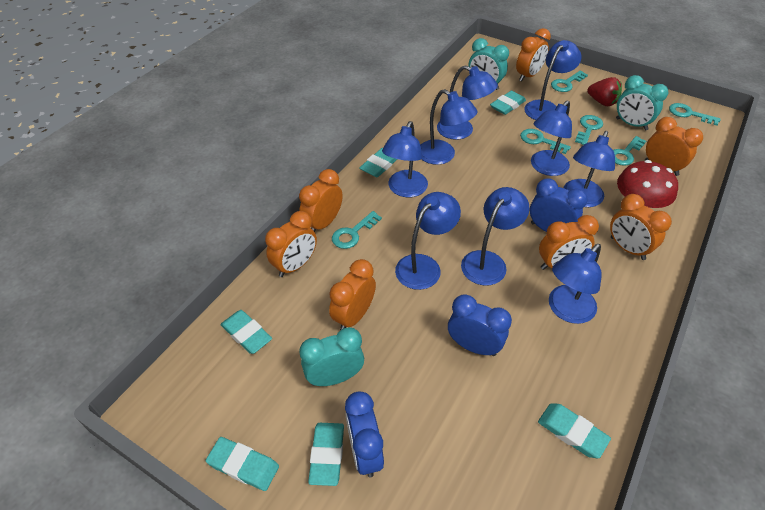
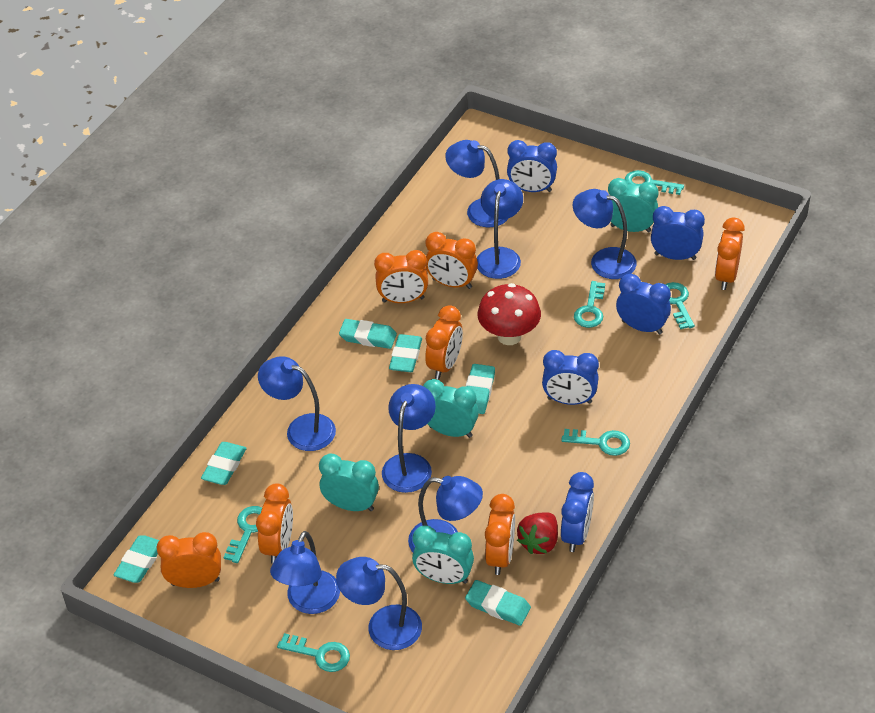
blue clock: [345,392,384,478] [448,294,512,356] [530,178,588,232] = 3 -> [507,140,557,192] [542,350,599,405] [561,472,594,552] [616,274,671,334] [651,206,705,260] = 5
blue lamp: [382,121,428,197] [395,192,461,290] [420,89,478,165] [437,65,498,140] [461,187,530,285] [524,40,581,120] [531,100,572,176] [549,244,602,324] [564,131,615,207] = 9 -> [258,356,336,451] [270,531,340,614] [336,557,422,650] [382,384,436,493] [408,476,483,552] [445,140,509,227] [477,179,523,279] [572,189,637,279] = 8
turquoise clock: [299,327,364,386] [468,38,509,90] [616,75,668,130] = 3 -> [319,454,379,511] [412,526,474,584] [423,379,479,438] [608,178,658,232] = 4

